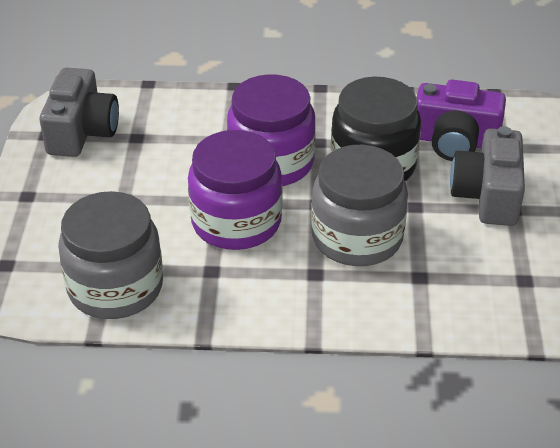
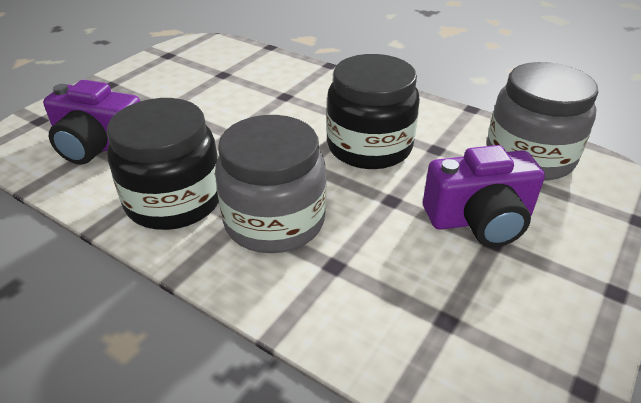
black jar: [331,77,421,181] = 1 -> [107,98,219,230] [327,54,420,169] = 2
grey camera: [40,68,119,157] [450,126,525,226] = 2 -> none = 0
purple camera: [417,80,506,161] = 1 -> [43,80,140,165] [423,145,545,247] = 2
purple jar: [188,130,282,250] [227,74,316,186] = 2 -> none = 0

